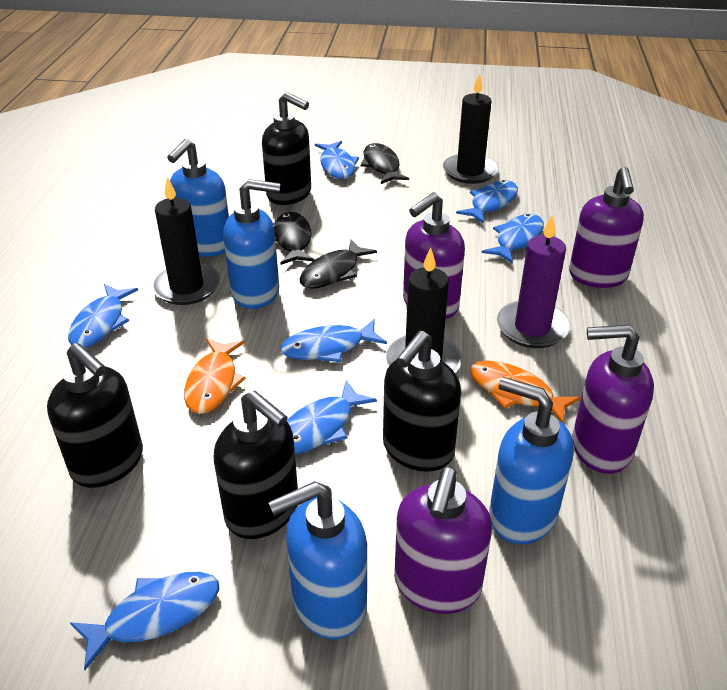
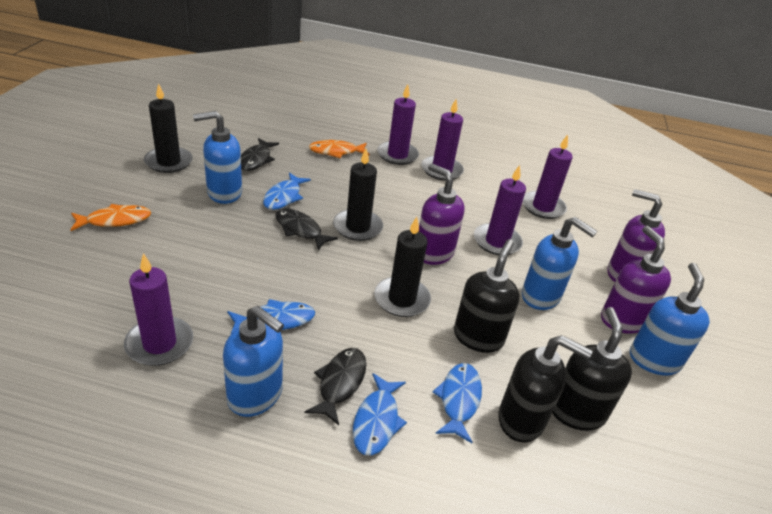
black soap dispenser: [47,343,143,488] [214,391,298,539] [262,92,311,205] [383,331,461,472] = 4 -> [454,239,520,353] [498,335,593,443] [553,307,632,431] = 3
blue fish: [68,284,138,348] [70,572,219,670] [280,319,387,362] [287,380,377,454] [315,141,359,179] [456,180,518,224] [482,214,544,264] = 7 -> [227,299,315,335] [263,172,311,210] [353,373,407,456] [433,363,482,443] = 4
purple candle: [497,215,570,348] = 1 -> [124,253,193,366] [377,84,419,165] [421,99,464,181] [474,165,526,255] [523,135,573,219] = 5
purple soap dispenser: [394,467,492,614] [403,192,465,319] [569,167,644,288] [572,325,654,474] = 4 -> [419,163,465,265] [601,226,671,334] [607,189,665,282] = 3

